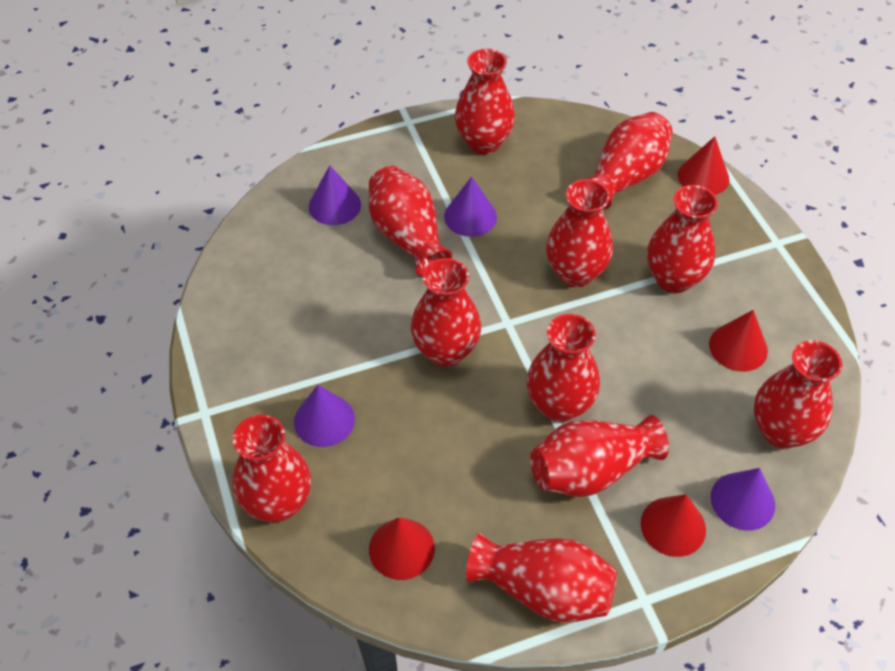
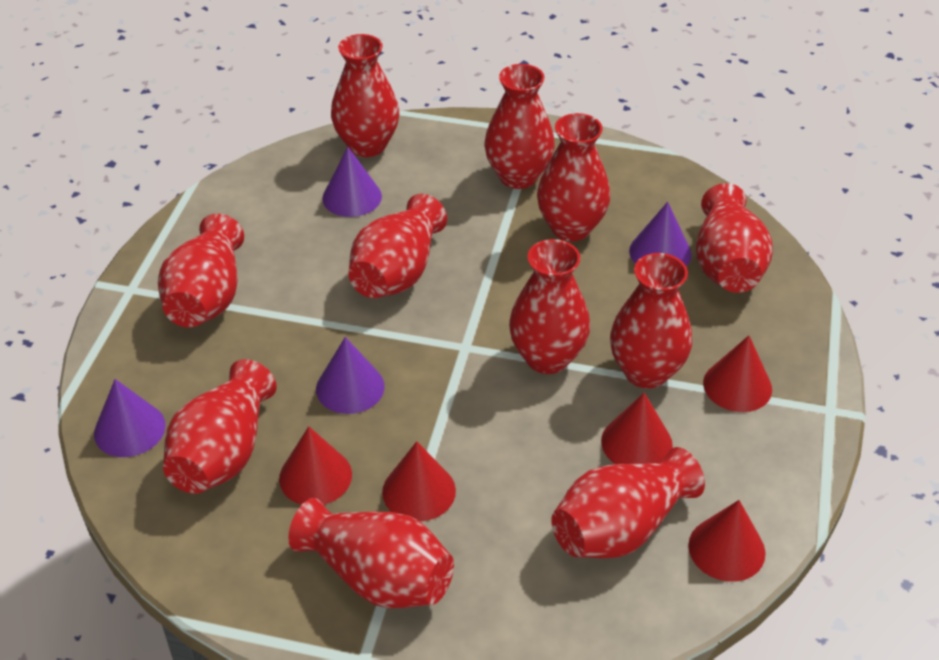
red cone: [369,517,435,580] [641,494,706,557] [678,137,729,195] [709,310,768,372] = 4 -> [279,426,352,505] [382,441,456,522] [601,393,673,464] [688,500,765,582] [703,335,772,412] = 5

